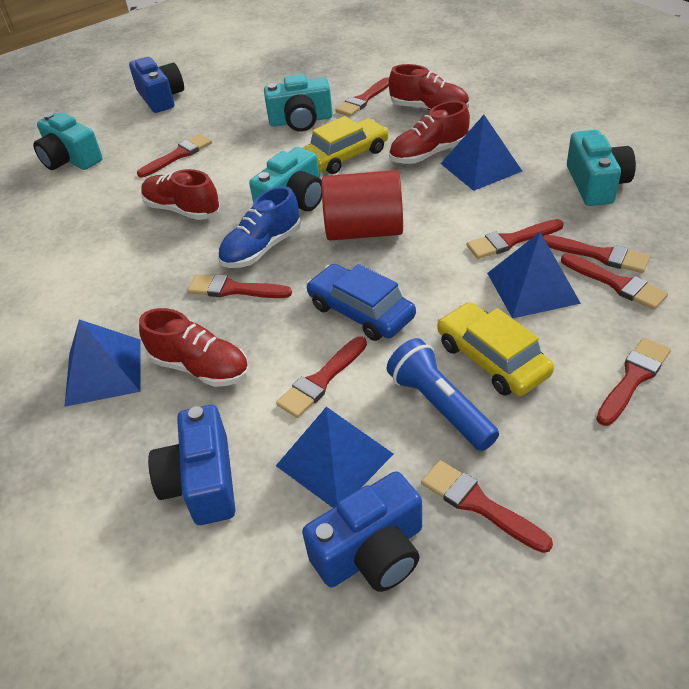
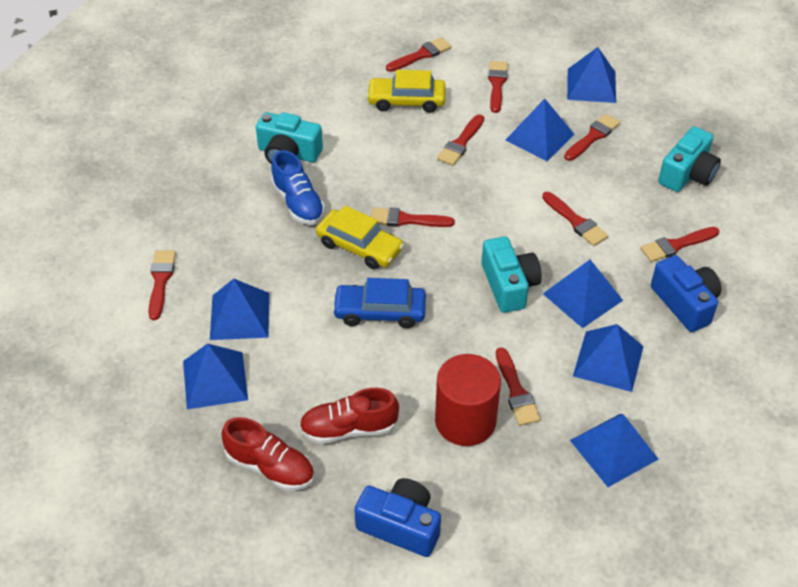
blue camera: [129,57,184,113] [148,405,235,525] [302,471,422,592] = 3 -> [354,478,441,557] [651,255,722,332] = 2
blue flashlight: [387,338,499,451] = 1 -> none = 0
blue pyramid: [65,319,140,407] [276,407,393,508] [441,115,522,191] [487,232,581,319] = 4 -> [183,343,248,409] [210,279,269,340] [505,99,574,161] [543,260,623,328] [567,47,616,103] [570,414,659,487] [573,324,644,392] = 7
red shoe: [139,308,249,387] [141,169,220,220] [389,64,469,110] [389,101,470,164] = 4 -> [222,417,314,491] [299,388,399,444] = 2
turquoise camera: [33,112,103,170] [249,147,322,211] [264,74,333,132] [567,130,636,206] = 4 -> [256,112,323,164] [481,236,542,313] [658,126,721,192] = 3

